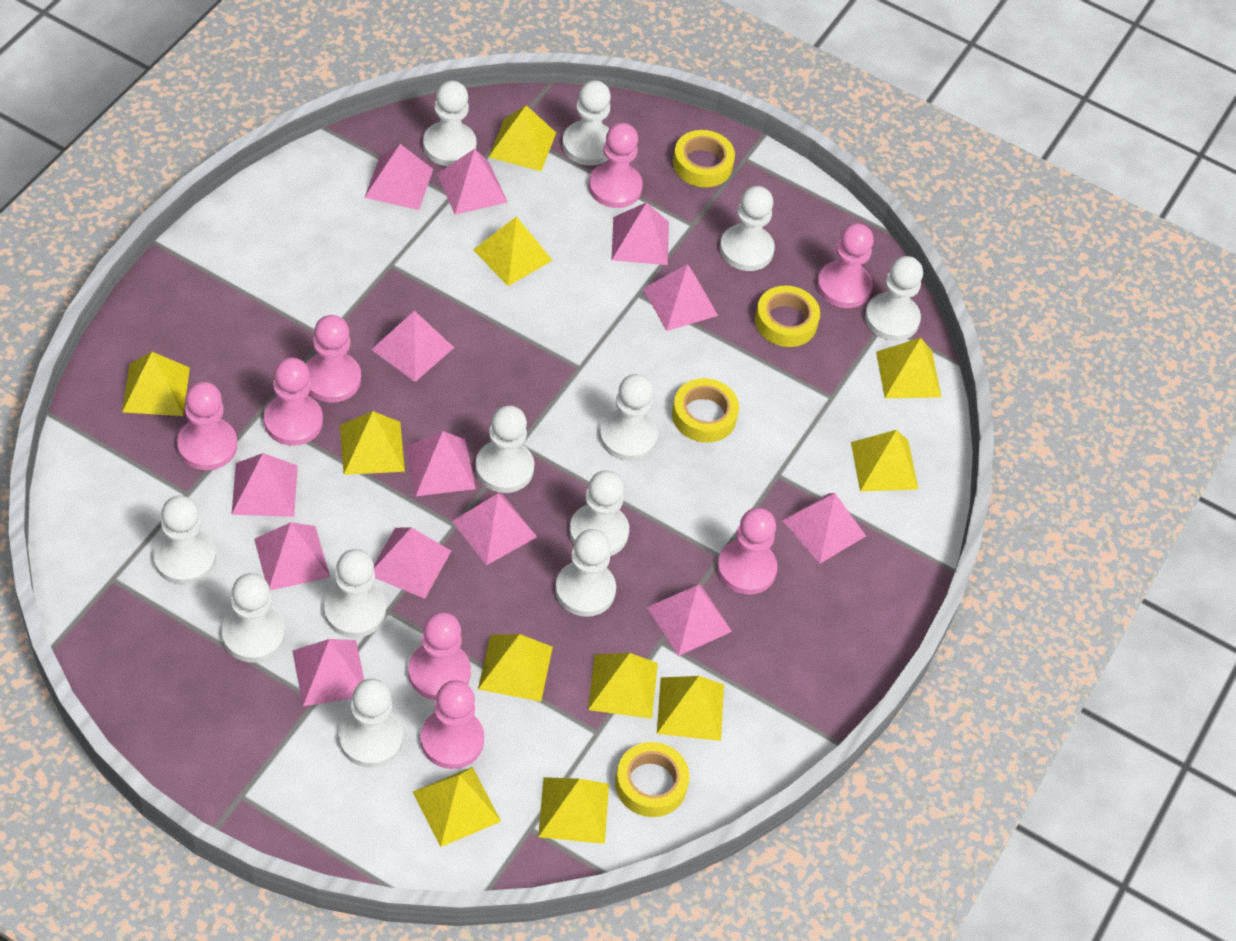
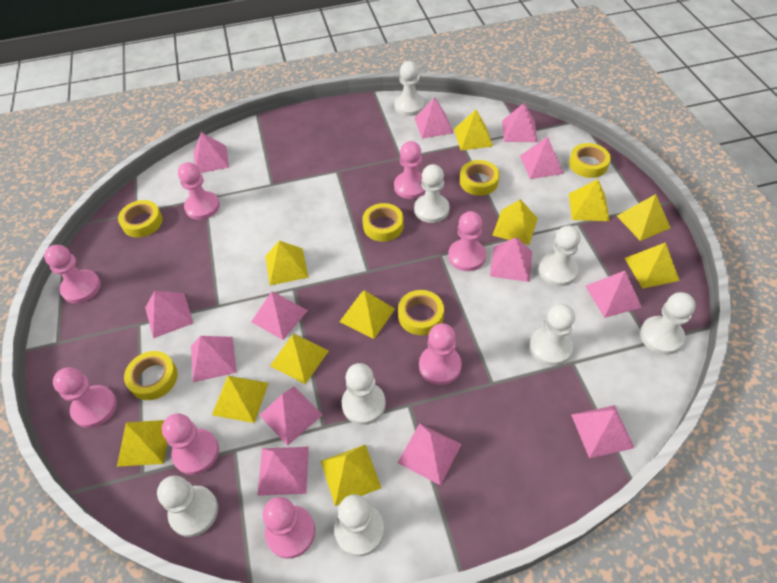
white pawn: [153,496,216,585] [222,573,285,662] [324,549,386,638] [339,679,403,768] [423,81,477,166] [475,406,534,493] [555,529,616,617] [562,80,611,166] [569,471,629,556] [600,374,658,461] [720,186,775,271] [865,256,923,341] = 12 -> [157,475,218,537] [334,494,384,556] [342,363,386,425] [394,61,425,116] [414,164,450,223] [530,304,575,366] [539,226,581,286] [640,292,696,355] = 8
yellow tape: [615,742,690,817] [672,378,739,443] [673,130,735,187] [755,286,820,347] = 4 -> [118,200,163,238] [124,351,178,400] [363,203,404,242] [398,290,444,335] [460,160,500,196] [569,143,611,178] = 6

